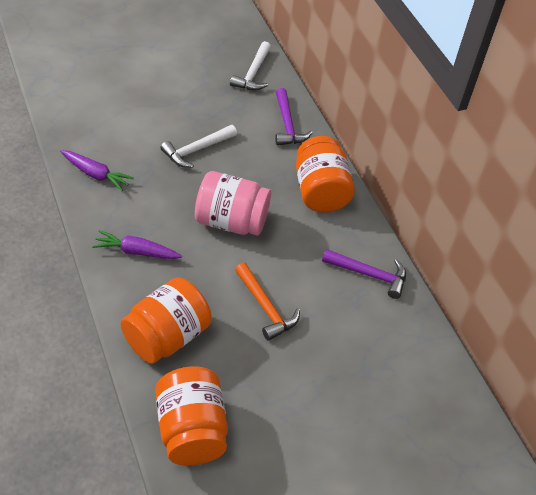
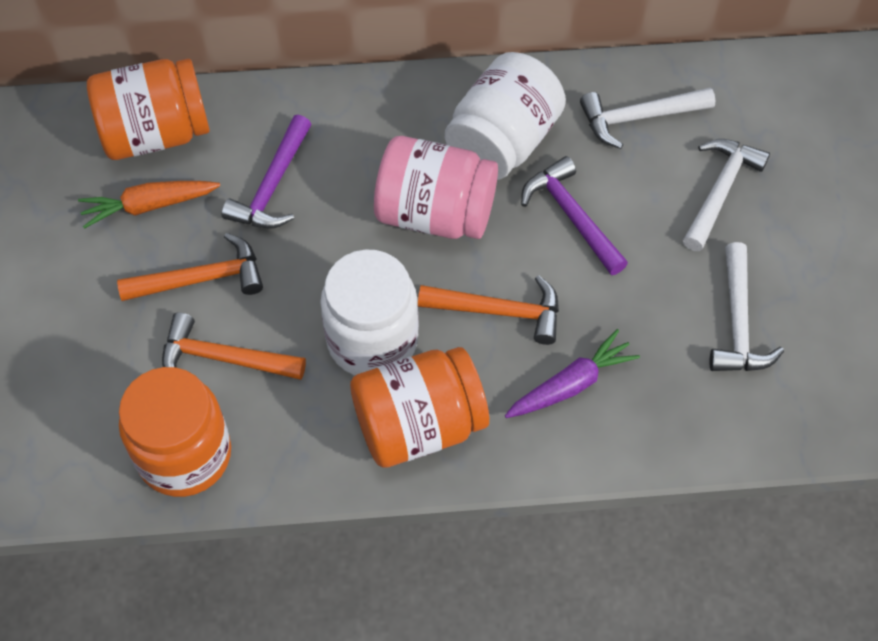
orange carrot: none = 0 -> [78,181,220,229] = 1
orange hammer: [235,263,300,341] = 1 -> [117,233,263,301] [162,312,306,380] [418,275,559,345] = 3
purple carrot: [60,150,134,191] [92,230,182,259] = 2 -> [505,329,640,418] = 1
white hammer: [160,125,237,168] [230,41,271,91] = 2 -> [580,88,715,149] [683,139,770,251] [709,242,784,371] = 3
white jar: none = 0 -> [320,249,419,376] [445,52,566,180] = 2

